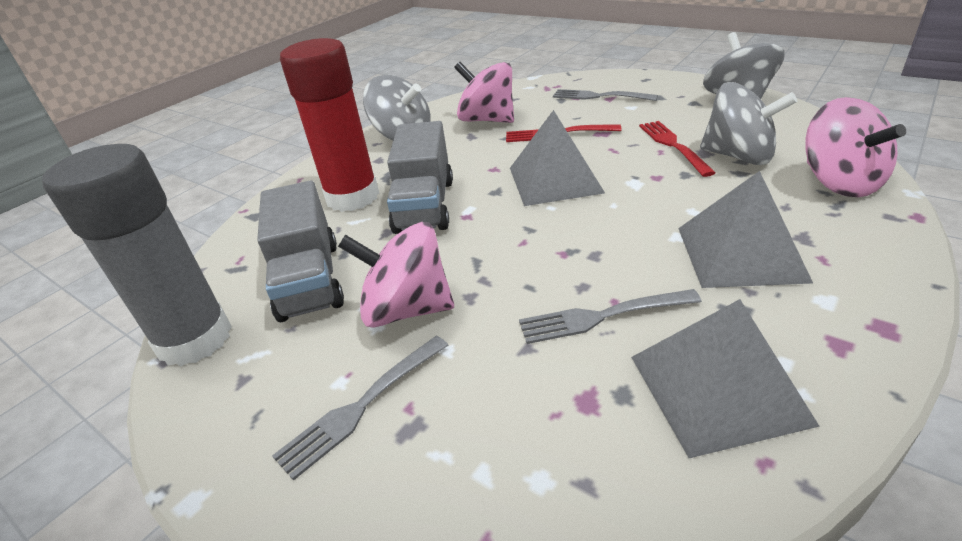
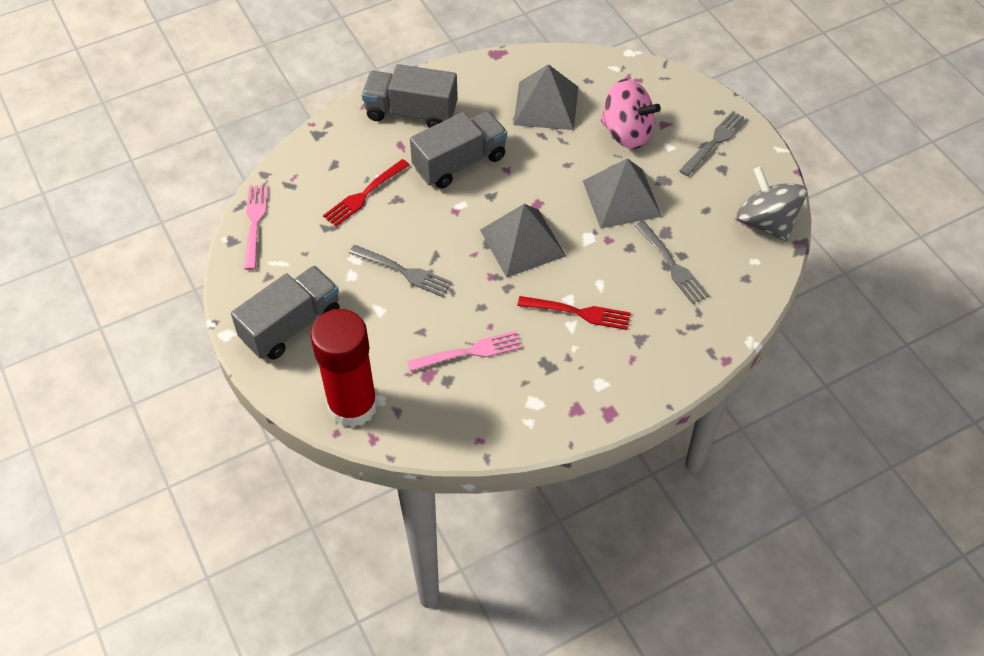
grey glue stick: [42,144,232,366] = 1 -> none = 0
grey spinning top: [363,75,431,141] [700,82,797,165] [703,32,785,99] = 3 -> [737,167,807,241] = 1
grey truck: [257,181,344,322] [387,121,453,234] = 2 -> [231,266,340,360] [362,64,458,128] [410,111,507,188] = 3
pink fork: none = 0 -> [244,185,268,270] [407,331,522,372] = 2
pink spinning top: [338,222,454,328] [454,62,514,123] [805,97,906,197] = 3 -> [601,79,661,149] = 1

